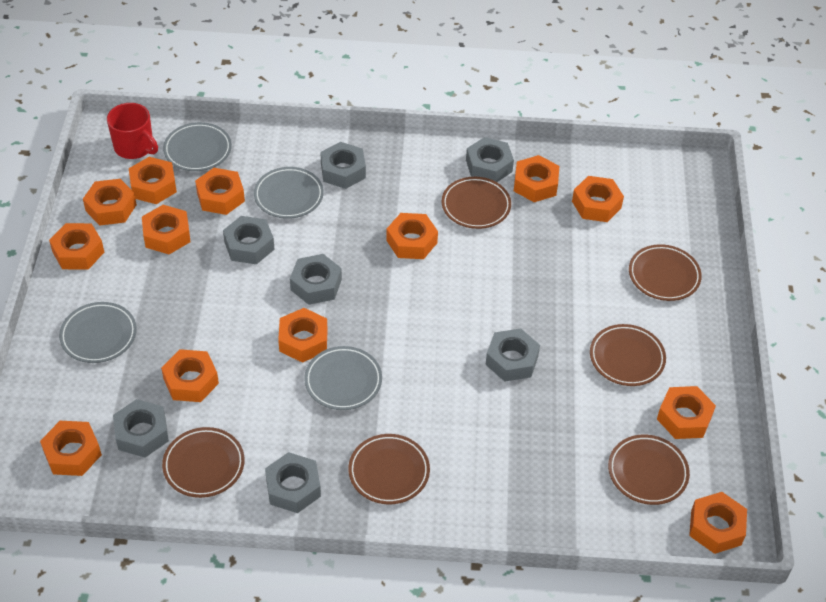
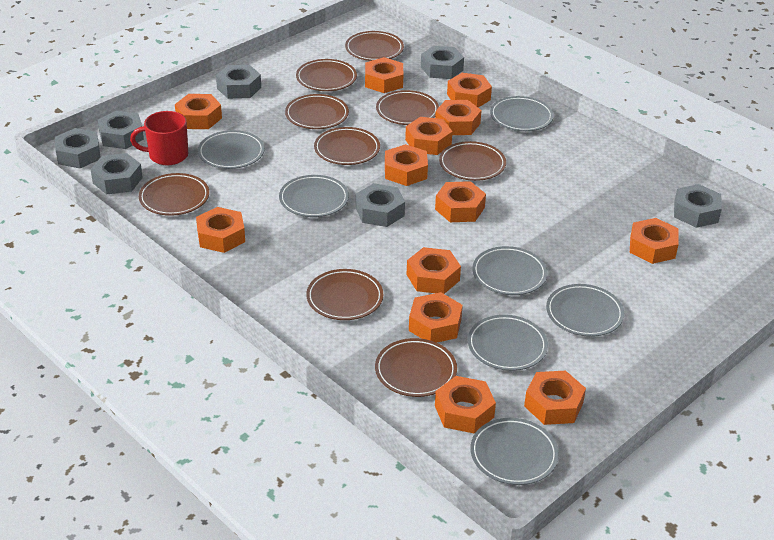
brown plate: [162,427,245,498] [348,434,430,504] [442,177,511,229] [590,324,666,386] [608,435,690,505] [629,244,702,301] = 6 -> [139,173,209,216] [285,94,349,129] [296,59,357,91] [306,269,383,320] [314,127,380,165] [345,31,404,61] [375,338,457,397] [376,90,439,125] [439,141,506,181] = 9
grey plate: [59,302,137,363] [163,122,232,171] [254,167,324,219] [304,346,382,410] = 4 -> [198,130,265,169] [279,175,349,217] [468,315,548,371] [470,418,559,485] [472,246,547,295] [490,96,554,131] [546,284,624,337] = 7

